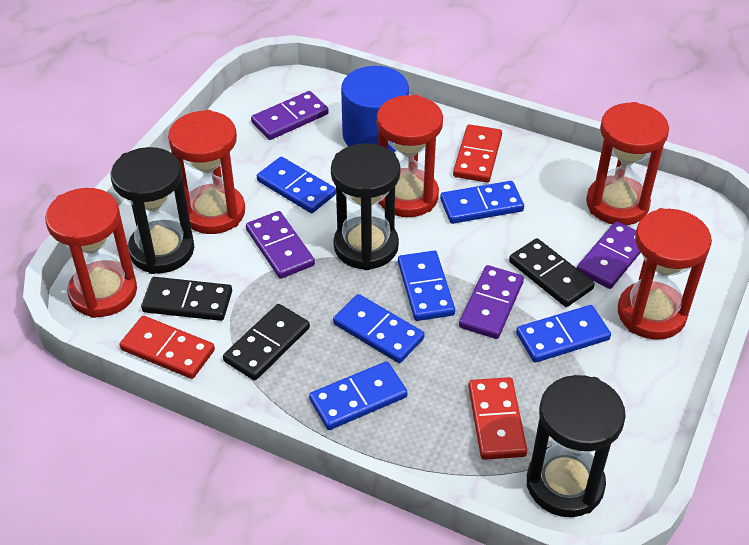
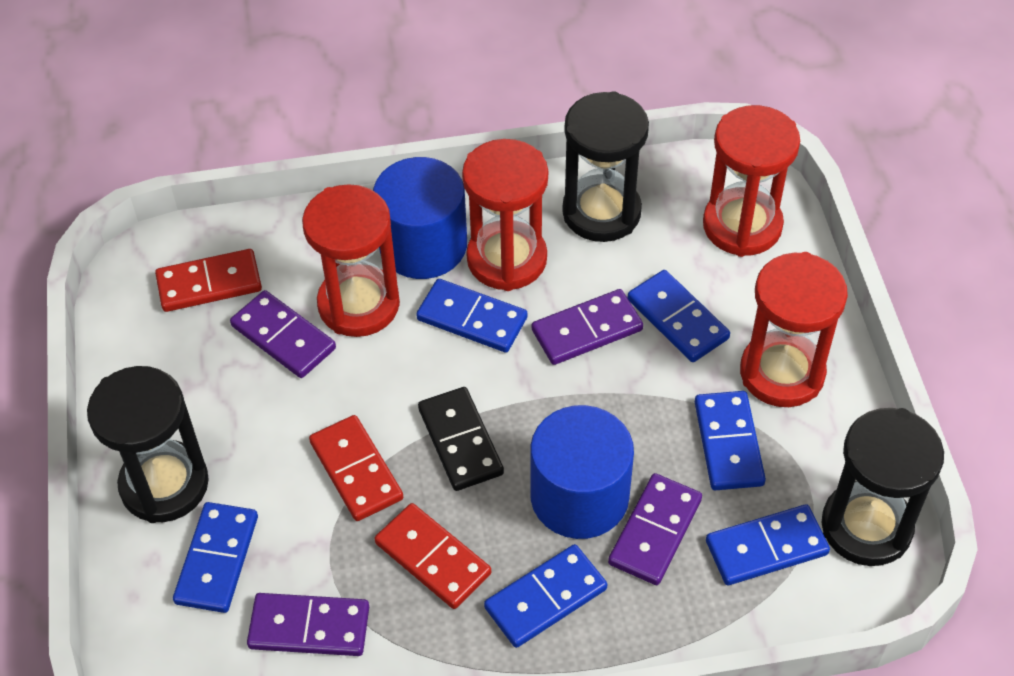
black domino: [141,277,232,321] [223,304,310,381] [509,238,595,307] = 3 -> [418,387,504,491] = 1
blue cylinder: [341,66,409,152] = 1 -> [373,157,467,279] [530,405,634,539] = 2
red hourglass: [45,188,137,318] [168,110,245,234] [377,95,443,217] [586,102,669,225] [618,208,712,340] = 5 -> [302,184,400,337] [462,139,548,291] [703,105,800,257] [740,252,848,407] = 4

